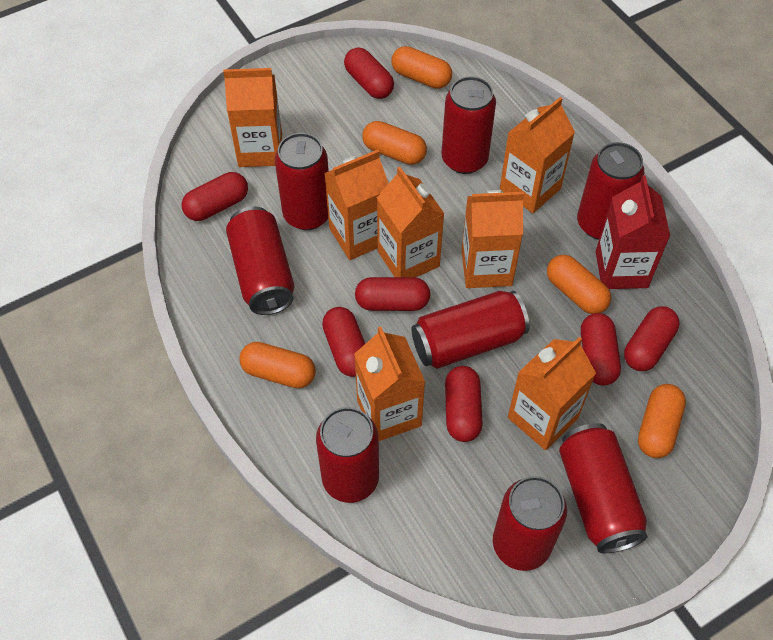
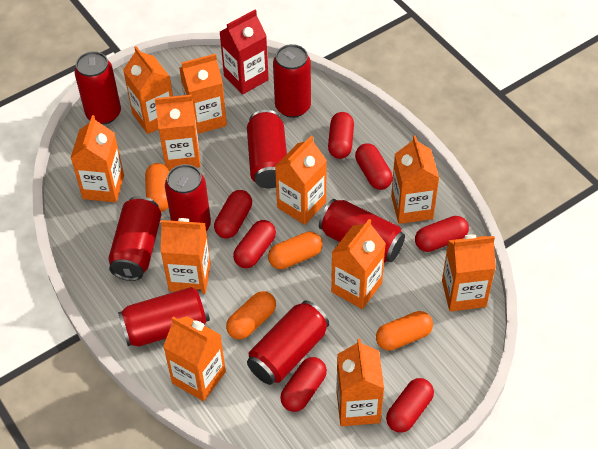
orange capsule: [239,342,316,388] [362,121,427,165] [391,46,452,89] [547,255,611,314] [638,384,686,458] = 5 -> [145,163,169,212] [226,291,276,339] [268,232,323,269] [376,311,433,351] = 4
orange carton: [223,68,282,167] [324,150,389,260] [354,327,425,441] [377,167,445,278] [461,190,524,288] [500,97,575,213] [508,337,596,450] = 7 -> [70,115,124,202] [123,46,173,134] [155,95,200,171] [161,218,211,294] [163,316,226,401] [179,54,227,134] [275,136,327,225] [331,219,386,309] [336,339,384,426] [391,135,439,224] [442,234,496,312] = 11

